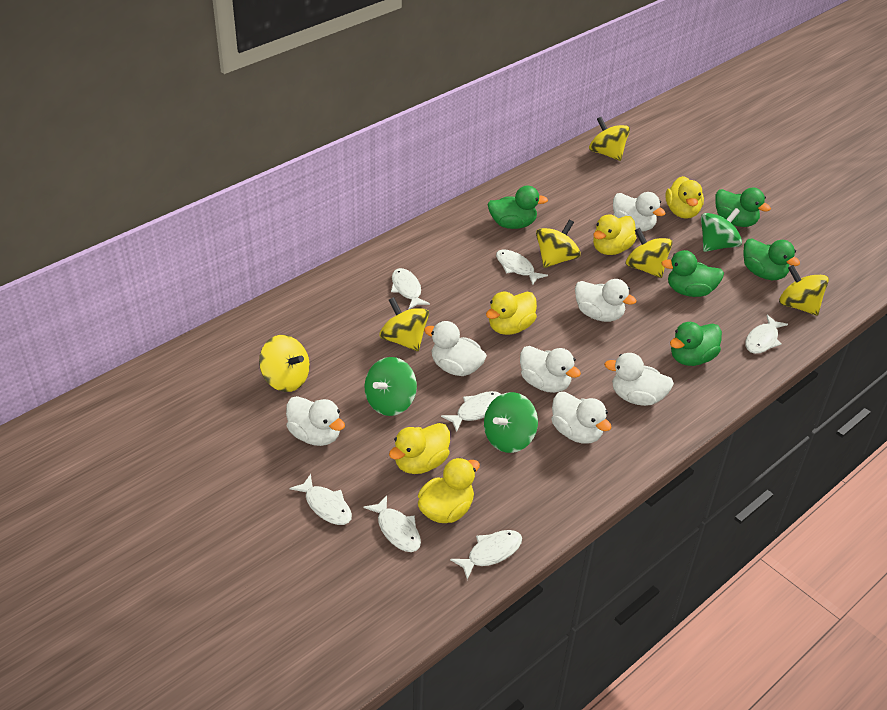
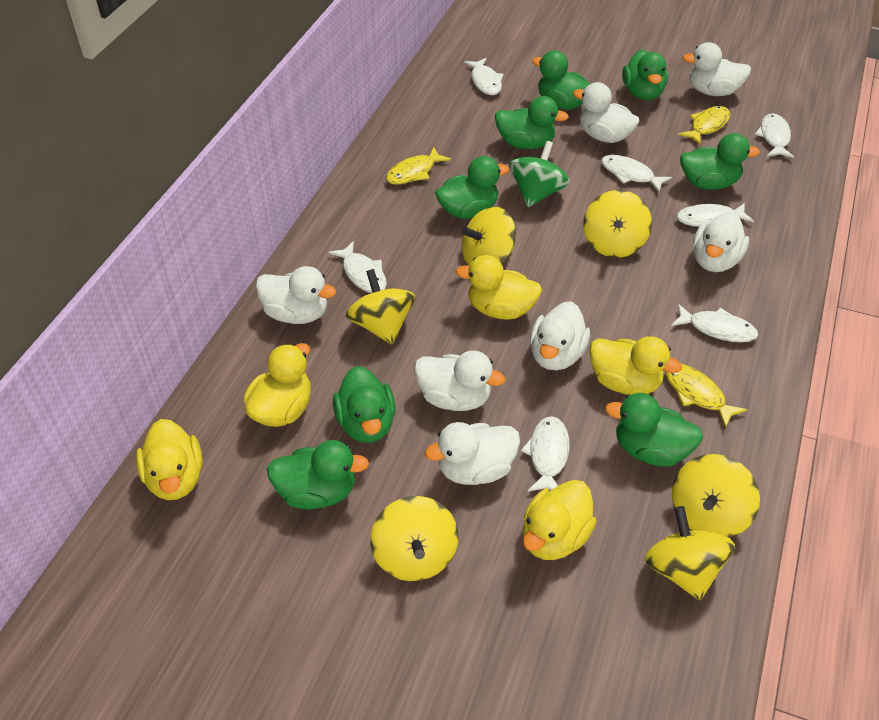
green duck: [487,185,548,229] [661,250,724,297] [670,322,722,366] [715,188,771,227] [743,239,800,280] = 5 -> [267,440,369,510] [333,366,395,443] [435,156,509,219] [495,96,569,149] [532,50,590,110] [605,393,703,466] [622,50,668,100] [680,133,760,190] = 8
green spinning top: [364,357,417,416] [484,392,538,453] [701,208,742,252] = 3 -> [509,141,570,207] = 1
yellow fish: none = 0 -> [386,147,451,184] [665,364,747,428] [678,106,730,145] = 3

